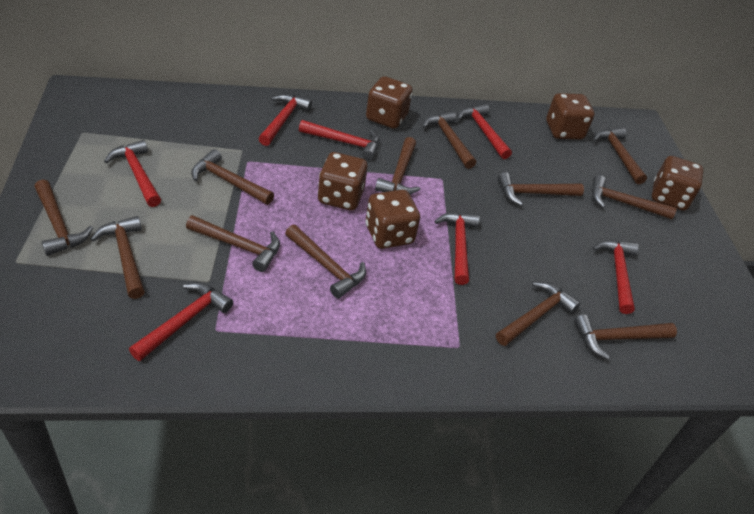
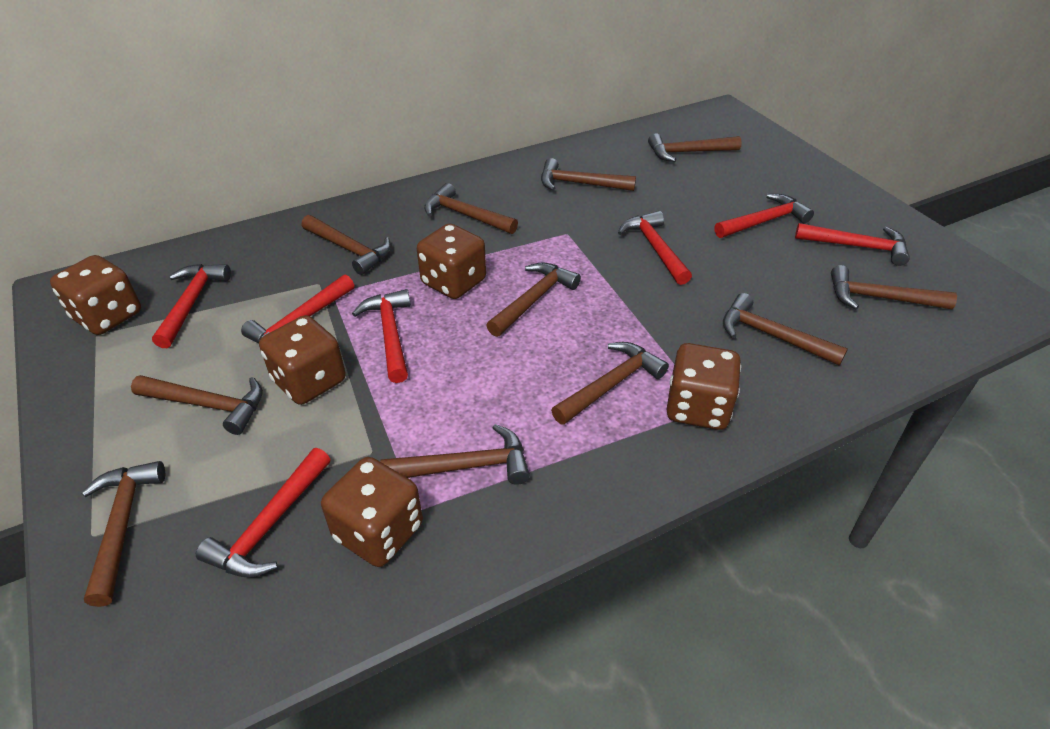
brown hammer: [35,180,93,256] [91,216,145,299] [186,215,280,272] [191,149,274,205] [285,225,366,299] [375,137,420,195] [422,111,476,169] [496,282,580,346] [498,172,584,206] [574,314,677,360] [592,175,677,219] [593,128,647,184] = 12 -> [81,461,165,607] [131,375,263,435] [302,215,391,275] [380,424,530,485] [424,183,518,234] [486,263,581,337] [541,158,636,191] [551,342,669,425] [648,133,742,162] [723,293,848,366] [831,265,957,309] = 11

